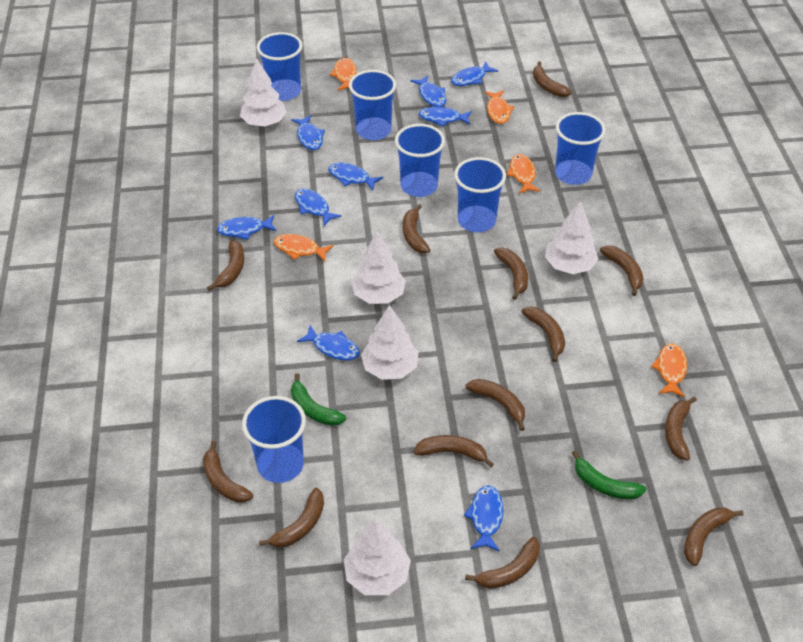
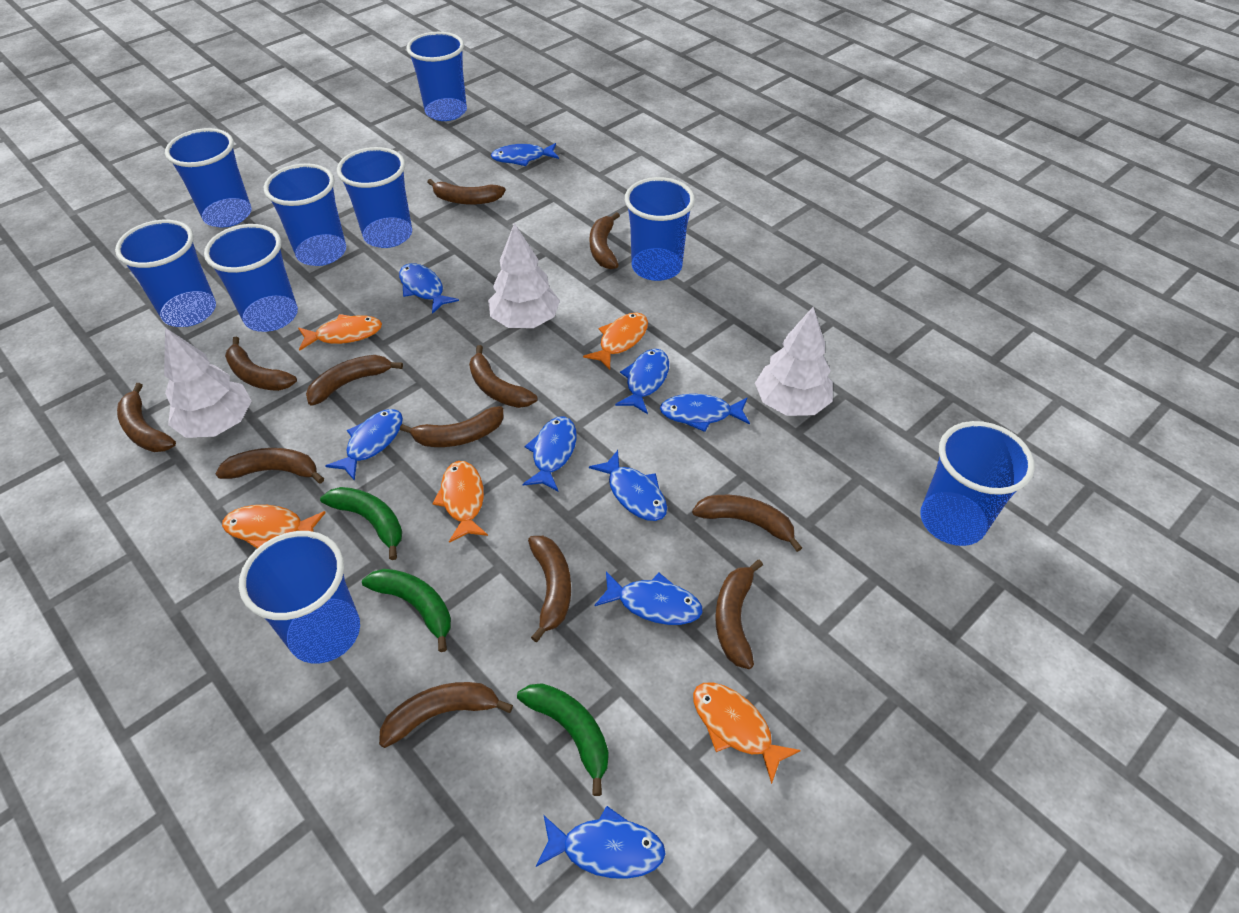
blue cup: [242,396,306,483] [257,32,303,101] [349,70,396,140] [395,124,445,197] [454,157,506,232] [555,112,606,185] = 6 -> [115,220,216,327] [165,128,251,227] [204,224,298,332] [239,531,360,663] [264,163,346,266] [337,147,412,248] [407,32,467,121] [625,177,695,281] [920,421,1035,546] = 9
brown banana: [203,441,253,503] [207,240,244,291] [259,488,324,548] [403,204,430,253] [414,435,494,467] [465,537,540,589] [466,379,525,431] [494,248,528,300] [521,307,565,362] [533,62,572,97] [600,245,644,296] [665,396,697,461] [684,507,744,566] = 13 -> [117,383,176,452] [216,448,324,484] [225,336,297,391] [306,355,403,405] [379,682,513,748] [400,406,504,447] [427,179,506,205] [469,345,538,408] [528,536,571,642] [590,212,620,269] [692,495,802,552] [715,560,763,669] = 12
green banana: [291,373,346,426] [572,450,646,500] = 2 -> [320,487,402,560] [362,569,451,652] [517,683,609,796] = 3
white tree: [240,59,287,127] [344,519,411,595] [351,231,406,304] [361,305,419,380] [545,201,598,274] = 5 -> [164,328,251,438] [488,223,560,328] [755,307,833,416] = 3

